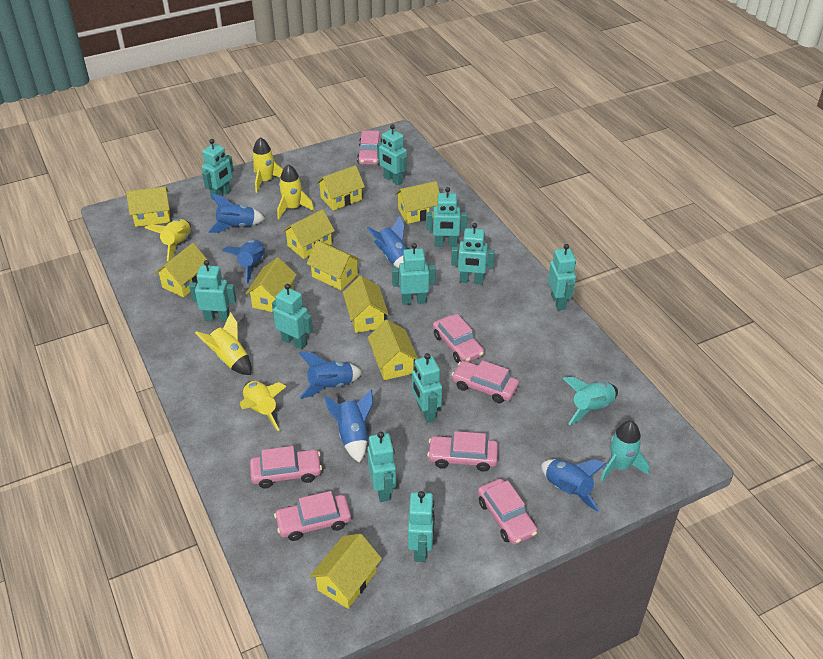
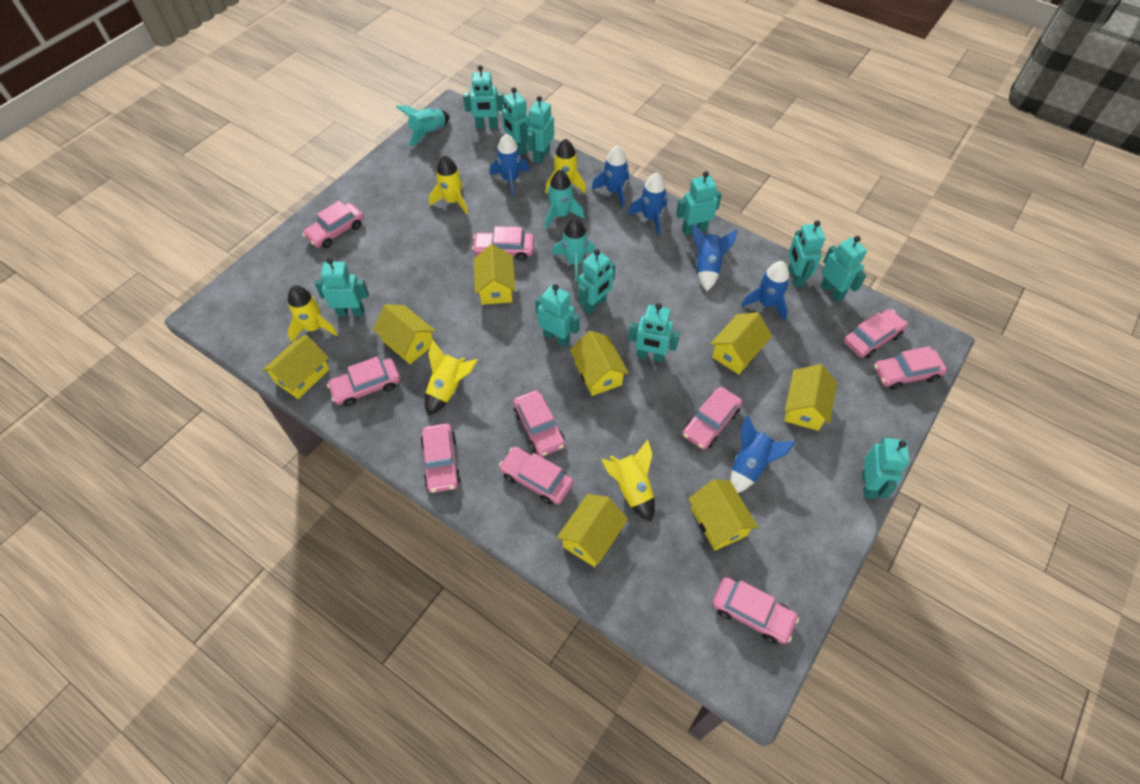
pink car: [250,446,322,488] [274,491,351,541] [357,131,382,165] [427,431,498,472] [433,314,484,363] [452,360,519,403] [478,479,538,545] = 7 -> [302,201,364,248] [327,357,400,407] [420,423,461,493] [472,227,534,261] [499,447,574,505] [513,390,565,457] [682,387,742,450] [712,577,799,644] [844,309,908,358] [874,346,947,390] = 10
turquoise rocket: [563,377,618,425] [600,421,649,481] = 2 -> [396,105,450,147] [545,170,584,229] [552,218,595,281] = 3
yellow house: [126,186,170,227] [155,243,210,298] [246,257,297,312] [282,209,335,259] [306,240,361,290] [310,534,382,609] [316,165,365,210] [343,276,388,333] [368,320,418,380] [395,181,440,224] = 10 -> [262,335,330,399] [373,304,436,364] [474,244,515,305] [557,494,628,567] [570,331,629,396] [688,479,758,551] [710,312,772,375] [784,364,837,431] = 8

